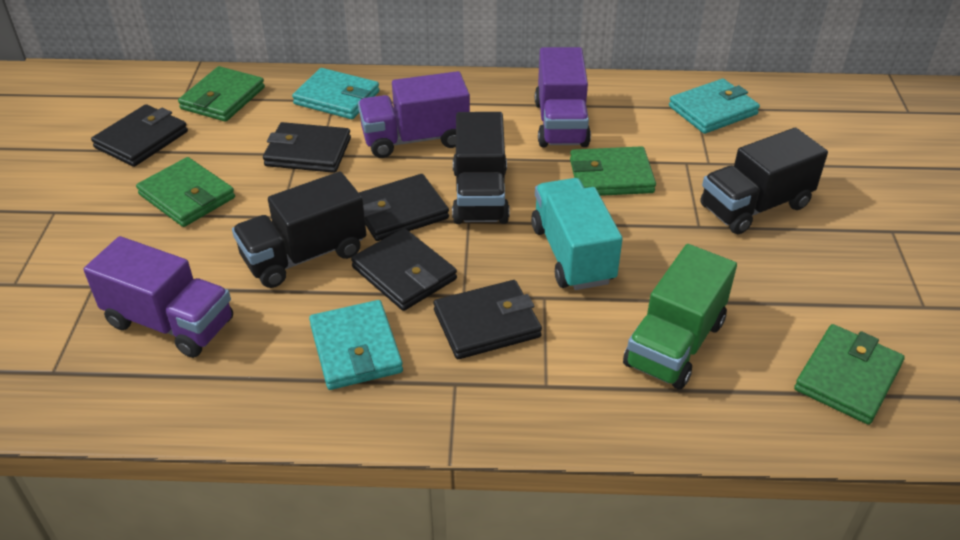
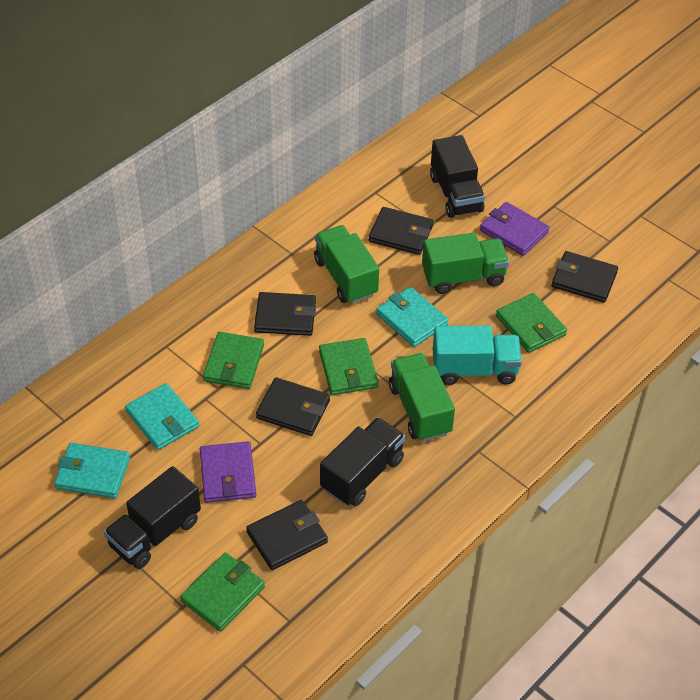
green truck: [623,244,737,390] = 1 -> [314,225,379,304] [389,353,455,442] [422,233,509,294] = 3
purple truck: [83,236,233,358] [358,71,470,158] [535,47,591,147] = 3 -> none = 0
purple wallet: none = 0 -> [200,441,256,503] [480,202,549,256] = 2

